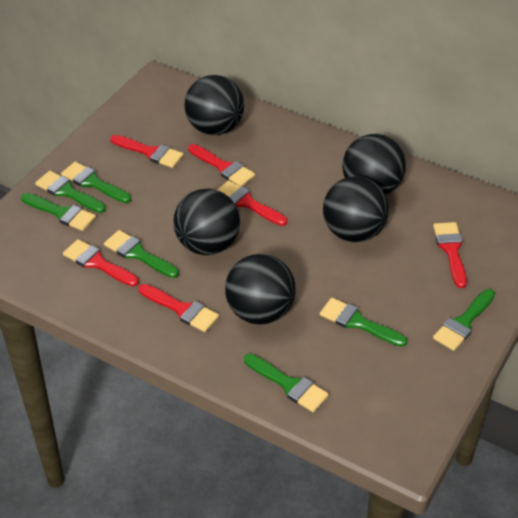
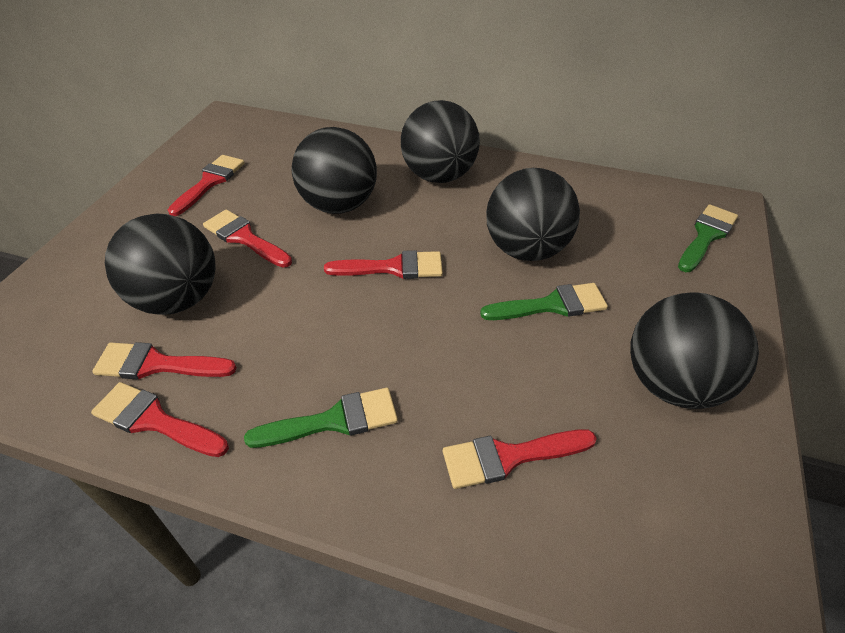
green brush: [21,193,96,231] [35,171,106,213] [61,162,131,203] [104,230,179,278] [244,354,329,412] [320,297,407,347] [433,289,495,351] = 7 -> [244,388,398,448] [480,283,608,320] [678,204,738,272] = 3

